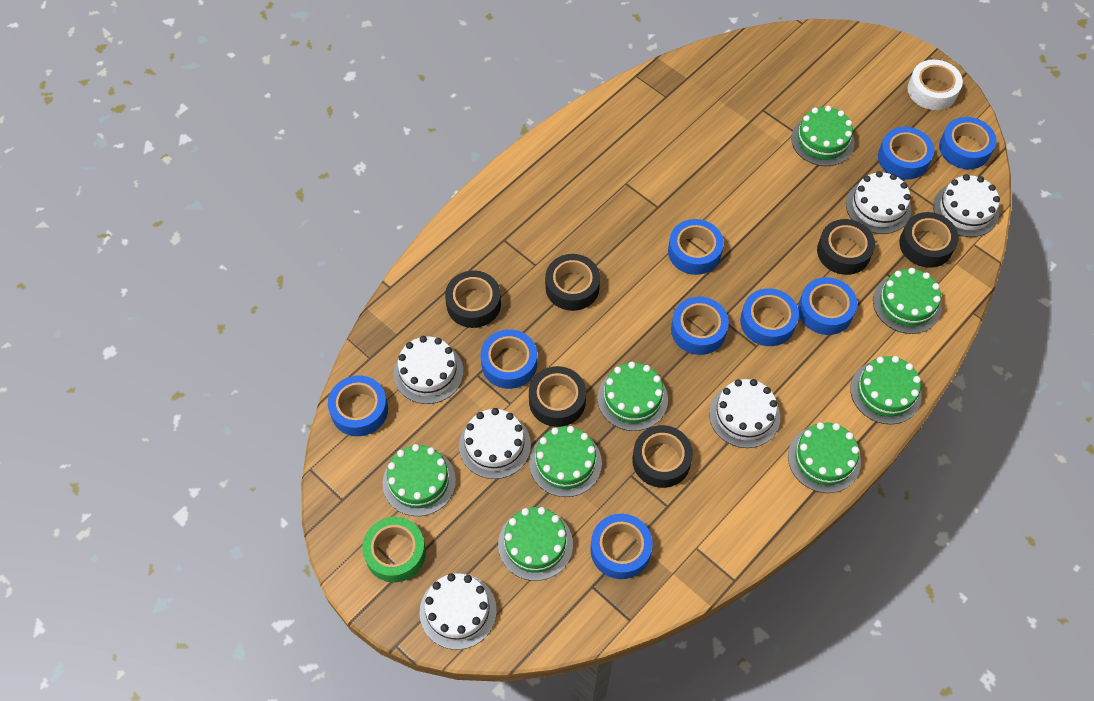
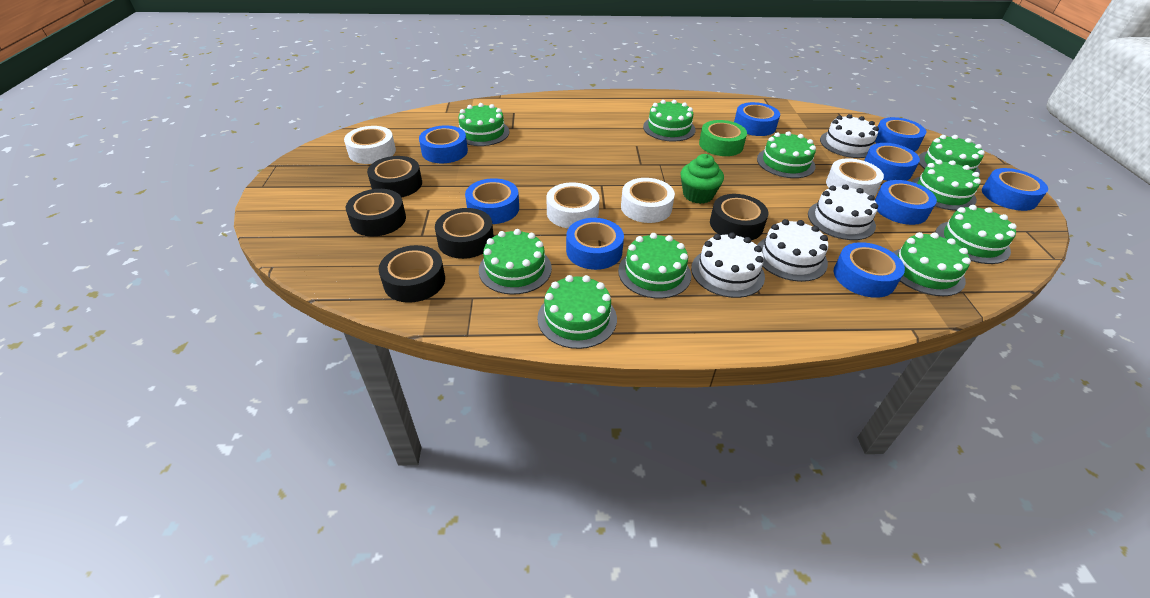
black tape: [445,270,501,328] [529,366,586,427] [545,254,600,311] [632,425,693,488] [817,219,875,275] [899,212,959,268] = 6 -> [346,189,406,236] [367,156,422,197] [379,245,445,303] [435,208,494,259] [710,194,768,240] = 5
green cake: [383,444,456,516] [498,507,573,581] [529,426,602,497] [597,362,668,431] [788,422,861,493] [791,106,855,166] [850,356,922,424] [873,268,941,334] = 8 -> [458,103,509,146] [479,229,552,295] [537,275,617,349] [618,233,691,299] [643,100,696,142] [757,131,816,178] [893,232,971,296] [911,160,981,211] [919,135,985,174] [935,205,1017,264] = 10
green cupcake: none = 0 -> [680,154,724,204] = 1
white cake: [394,336,463,404] [420,573,497,650] [459,408,531,479] [709,379,780,448] [846,171,911,234] [933,174,1000,237] = 6 -> [691,232,765,298] [757,219,828,282] [808,184,878,240] [820,114,879,158] = 4
white tape: [908,60,963,110] = 1 -> [344,126,396,164] [546,182,600,228] [621,178,675,223] [826,158,884,196] = 4

